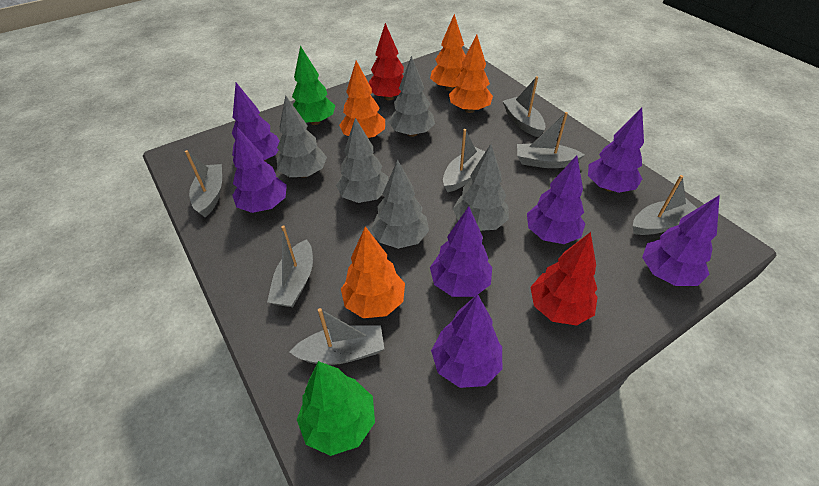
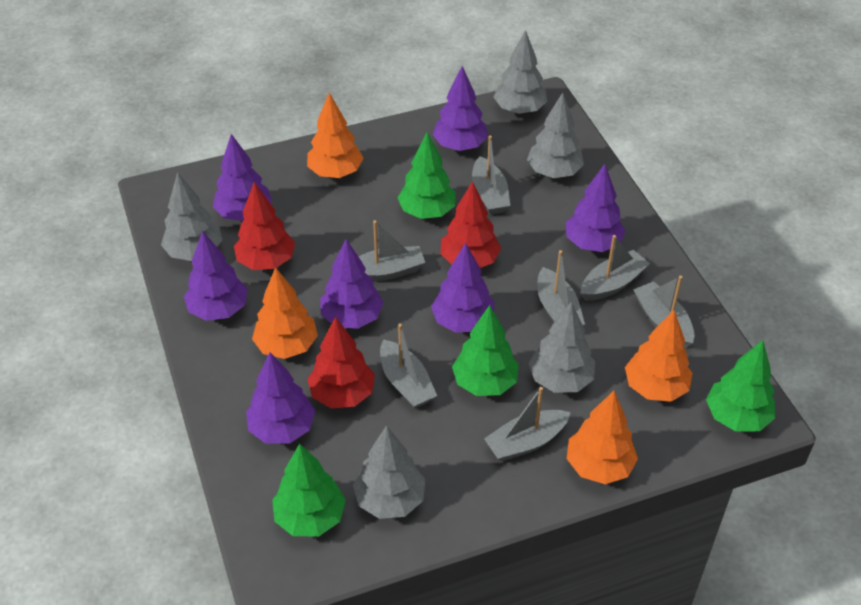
green tree: [292,46,335,125] [297,361,375,456] = 2 -> [272,443,346,536] [397,132,455,219] [452,305,519,396] [706,340,775,432] = 4
red tree: [369,23,404,101] [531,232,598,326] = 2 -> [234,182,295,270] [307,317,375,408] [440,181,501,268] = 3

